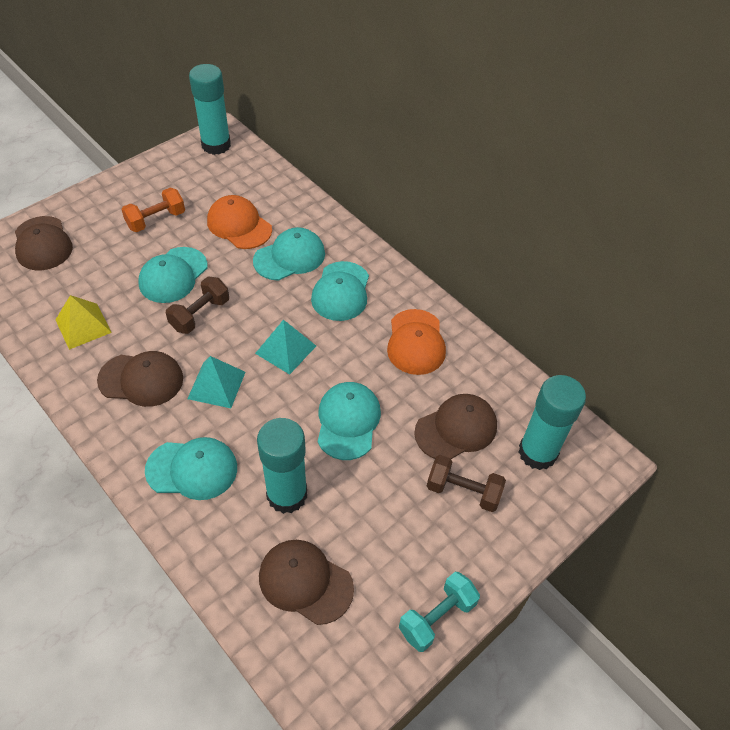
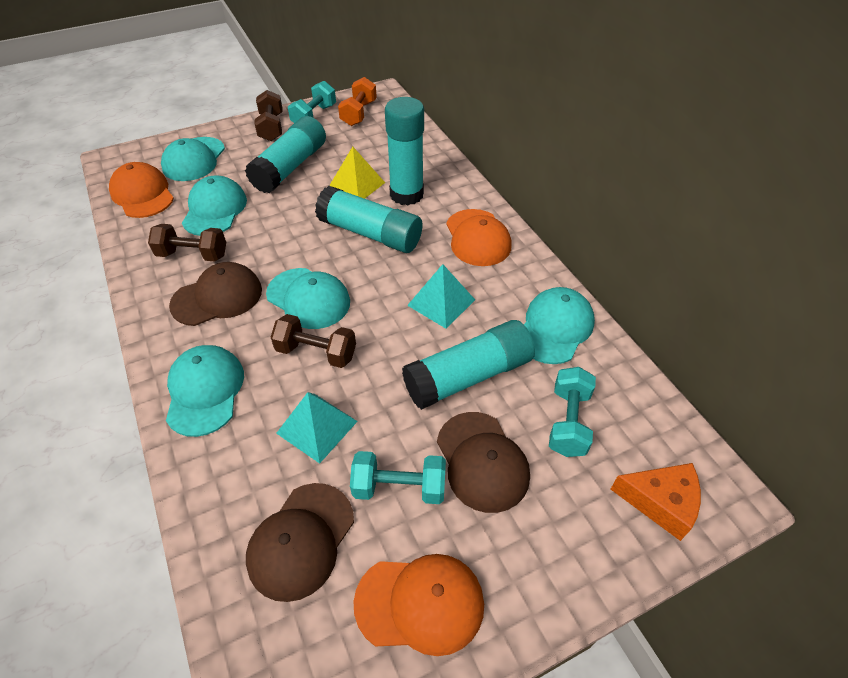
brown cap: [15,216,73,270] [97,351,183,407] [259,540,354,625] [414,394,497,459] = 4 -> [169,262,262,326] [246,483,354,602] [437,412,530,513] = 3
brown dumbbell: [166,277,229,334] [427,455,506,512] = 2 -> [148,224,226,262] [254,90,283,141] [271,314,356,368] = 3
orange cap: [207,195,272,249] [387,309,446,375] = 2 -> [109,162,174,218] [353,554,484,656] [446,209,512,266] = 3
orange cheese: none = 0 -> [611,463,701,541] = 1
turquoise dumbbell: [399,572,480,652] = 1 -> [288,81,336,123] [350,451,446,504] [549,367,596,457] = 3
turquoise glue stick: [189,64,231,155] [257,418,307,514] [519,375,586,470] = 3 -> [245,116,326,193] [315,186,423,253] [385,97,424,205] [402,320,535,410] = 4

